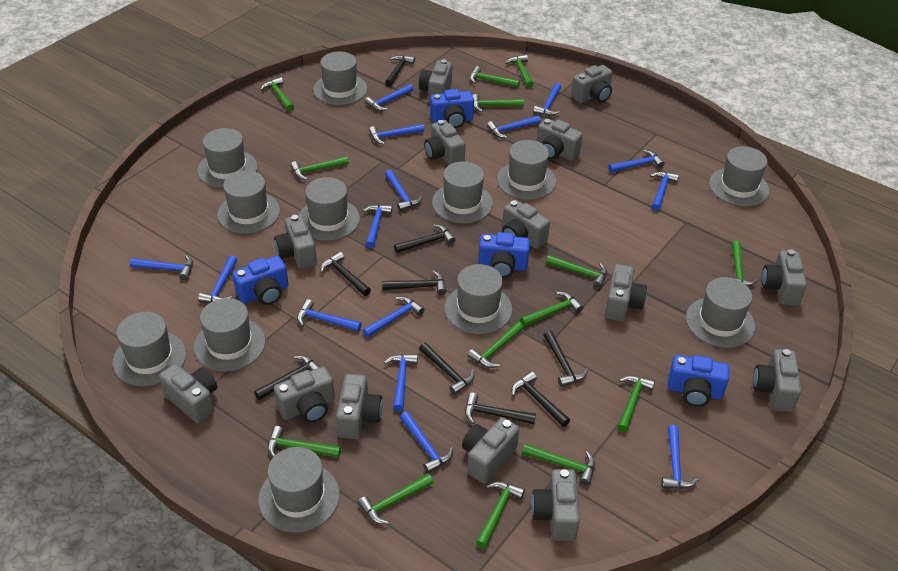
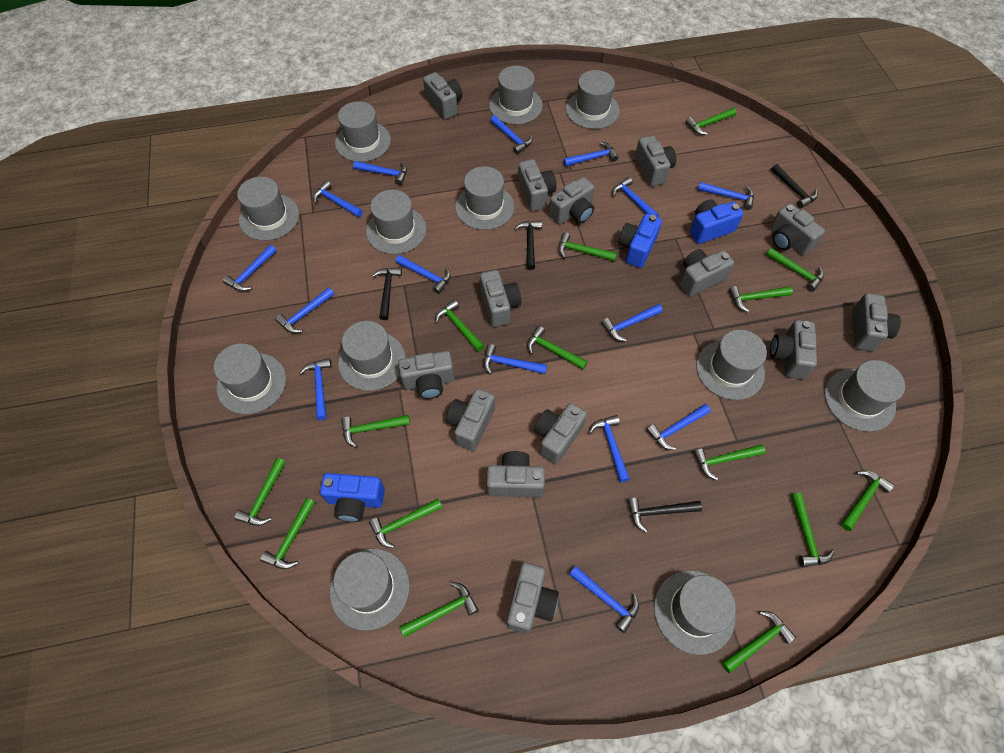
black hammer: [254,355,320,400] [321,251,371,296] [382,270,446,295] [385,55,415,86] [394,224,456,253] [419,342,475,395] [465,392,536,424] [512,371,570,427] [544,330,588,387] = 9 -> [372,267,402,320] [514,220,542,270] [627,498,702,532] [771,164,818,208] = 4
blue camera: [232,256,289,305] [430,89,474,128] [478,232,530,278] [668,355,730,407] = 4 -> [320,473,385,522] [618,214,662,268] [690,199,744,244] = 3
green hammer: [260,77,294,111] [268,426,341,458] [291,156,349,180] [358,474,434,524] [467,322,524,368] [470,66,520,87] [473,94,524,112] [476,481,525,548] [505,55,533,88] [520,291,584,327] [522,443,595,485] [546,255,607,288] [617,375,655,432] [729,240,758,287] = 14 -> [234,458,286,526] [260,498,315,569] [341,415,410,447] [369,499,442,548] [400,582,479,638] [435,300,484,352] [527,326,588,369] [558,232,617,261] [686,108,737,135] [693,444,765,480] [722,611,796,673] [729,286,793,312] [766,248,824,292] [791,493,835,567] [841,470,894,531] = 15

